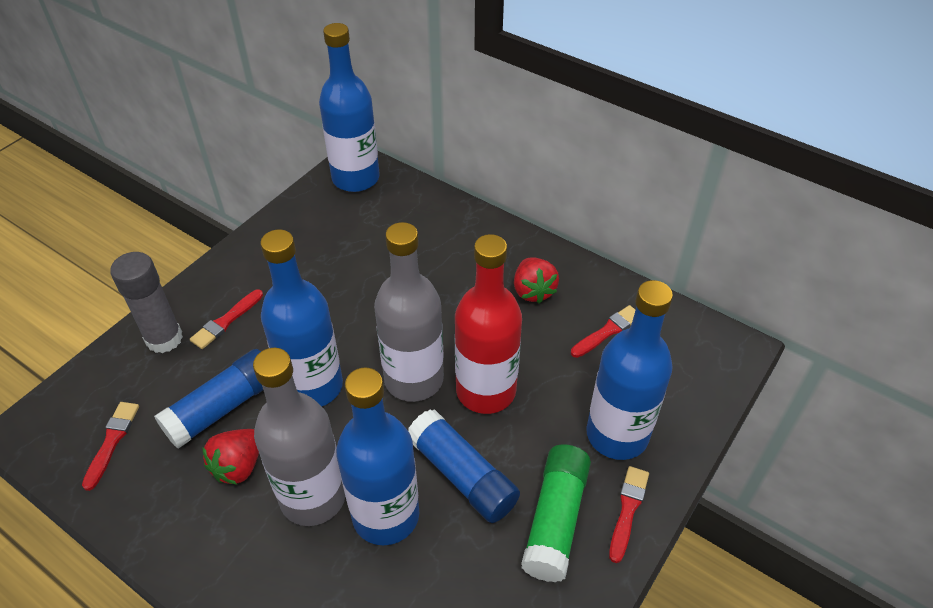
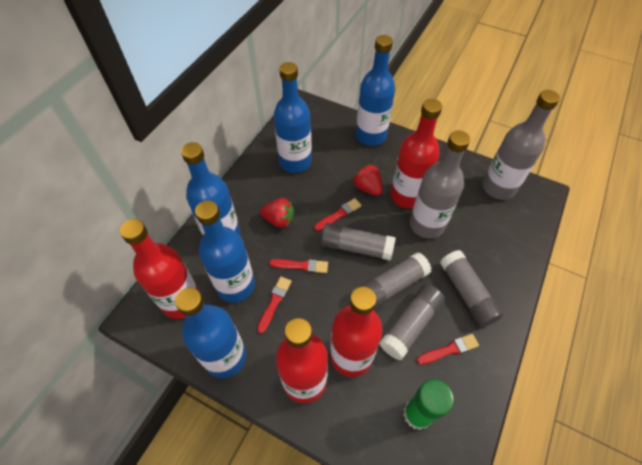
blue bottle: [260,229,343,406] [319,23,380,192] [336,367,419,545] [586,280,673,460] = 4 -> [175,288,246,378] [181,142,240,235] [195,200,255,303] [274,62,312,173] [356,35,395,146] = 5
blue glue stick: [154,349,263,449] [408,409,520,523] = 2 -> none = 0
grey glue stick: [110,252,183,353] = 1 -> [321,223,396,261] [359,252,431,308] [380,284,445,361] [440,250,504,327] = 4
red bottle: [455,234,522,414] = 1 -> [120,219,200,319] [276,318,328,404] [331,286,383,377] [391,99,442,208] = 4

